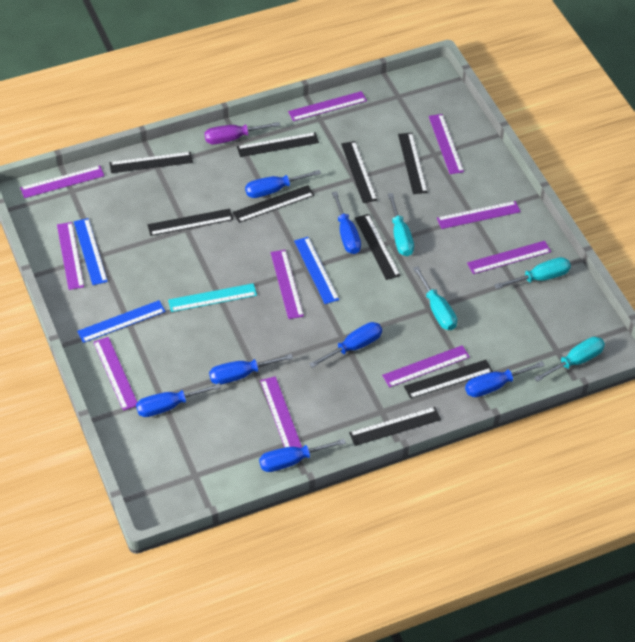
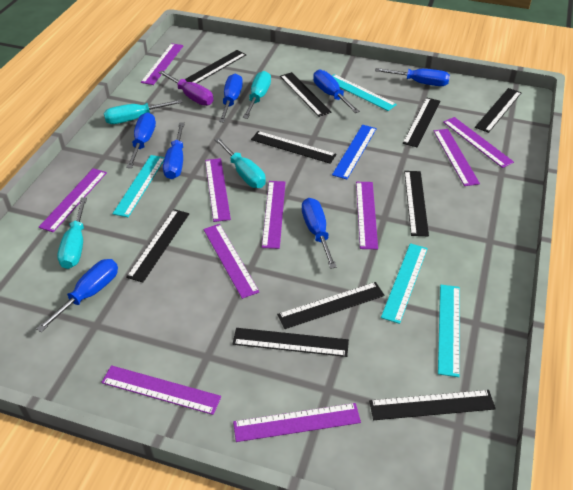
black ruler: [109,152,193,173] [147,209,233,236] [233,185,315,223] [237,132,319,157] [341,141,377,203] [349,407,441,446] [355,214,400,280] [398,133,428,194] [404,360,493,399] = 9 -> [126,209,189,283] [185,50,246,83] [233,328,349,357] [251,131,337,164] [277,282,385,329] [280,72,331,117] [369,390,496,420] [403,98,440,147] [404,171,429,236] [475,88,522,133] = 10
blue ruler: [74,218,108,285] [77,300,166,343] [294,237,339,304] = 3 -> [332,125,377,180] = 1
turquoise ruler: [168,283,257,312] = 1 -> [112,155,165,217] [332,74,397,111] [381,243,428,324] [438,285,460,377] = 4

